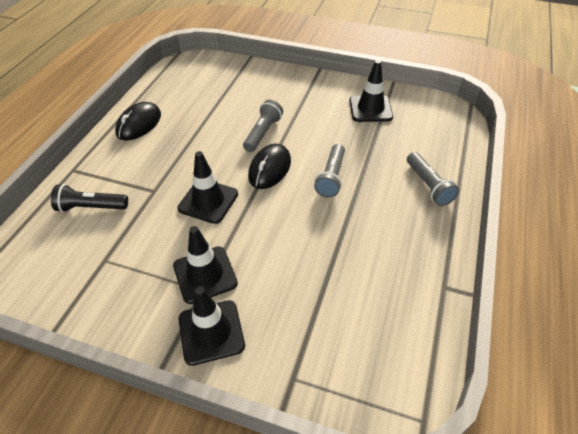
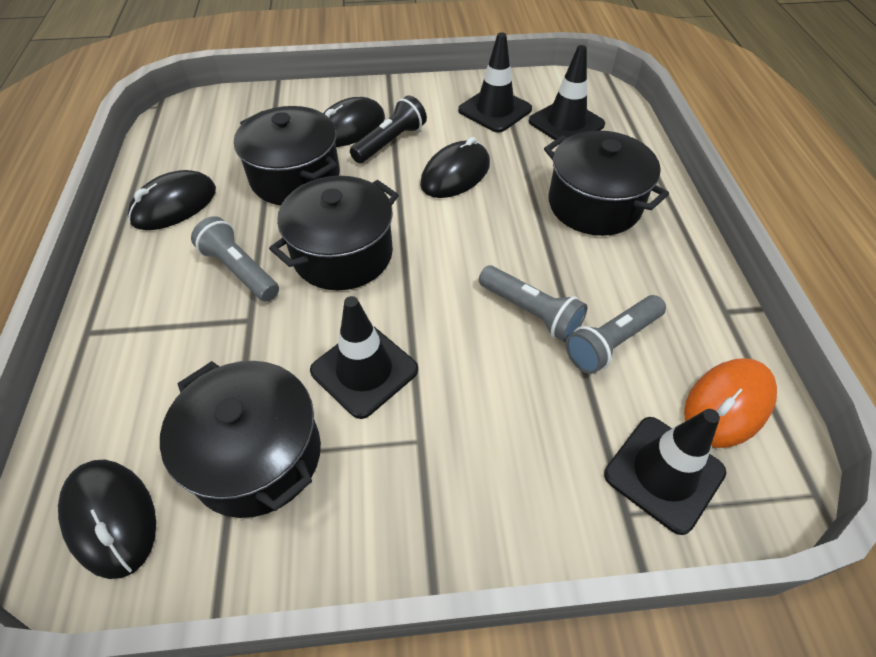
black mouse: [115,102,161,141] [248,144,291,189] = 2 -> [58,460,156,579] [128,170,216,230] [324,97,385,147] [420,137,490,198] = 4
black pot: none = 0 -> [160,361,321,518] [234,106,340,206] [269,176,399,290] [544,130,669,236] = 4
orange mouse: none = 0 -> [684,358,777,448] = 1

